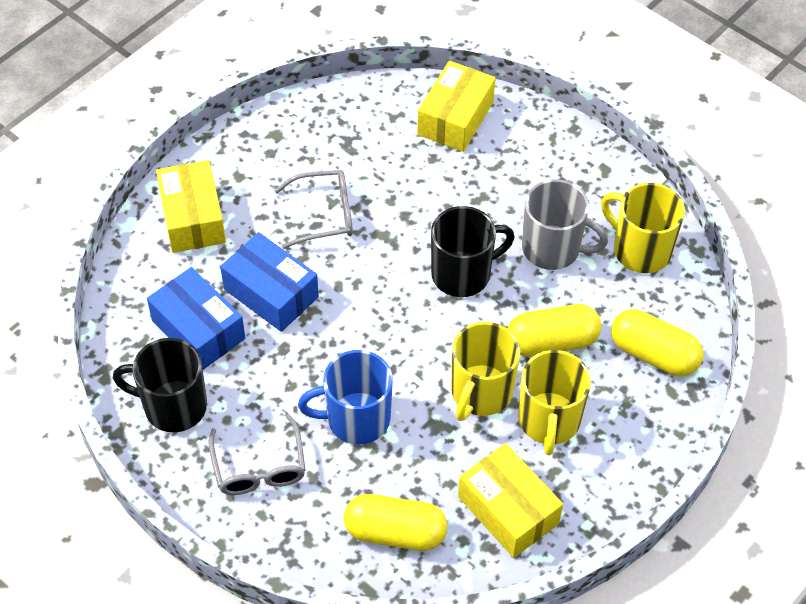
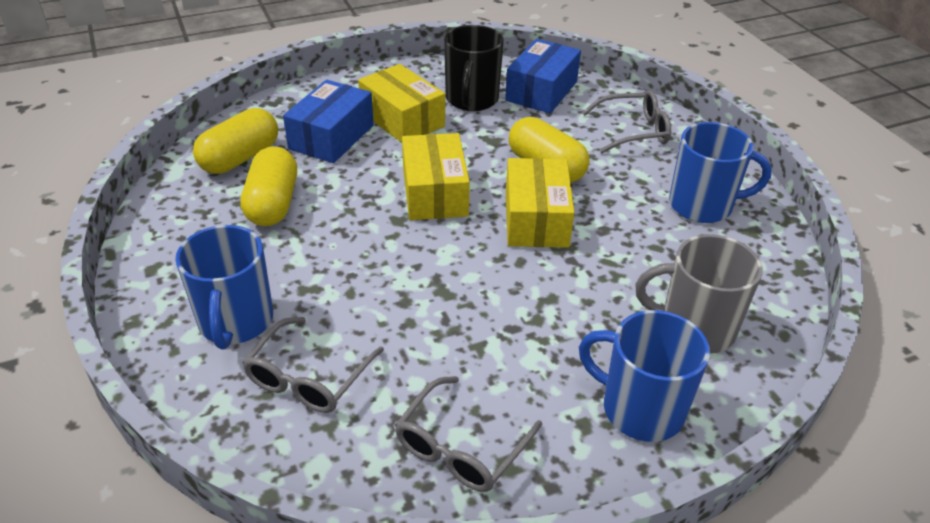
black mug: [113,338,207,432] [431,206,515,297] = 2 -> [444,25,504,111] = 1
blue mug: [298,350,393,445] = 1 -> [175,225,273,349] [579,310,710,442] [669,122,772,223] = 3
grey glasses: [209,414,305,495] [274,170,353,249] = 2 -> [242,317,384,413] [395,376,542,492] [582,90,671,153] = 3
yellow mug: [451,322,520,421] [518,350,591,456] [601,183,685,273] = 3 -> none = 0

